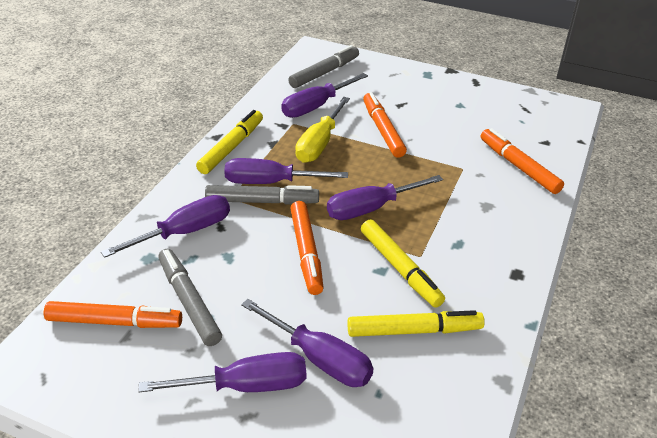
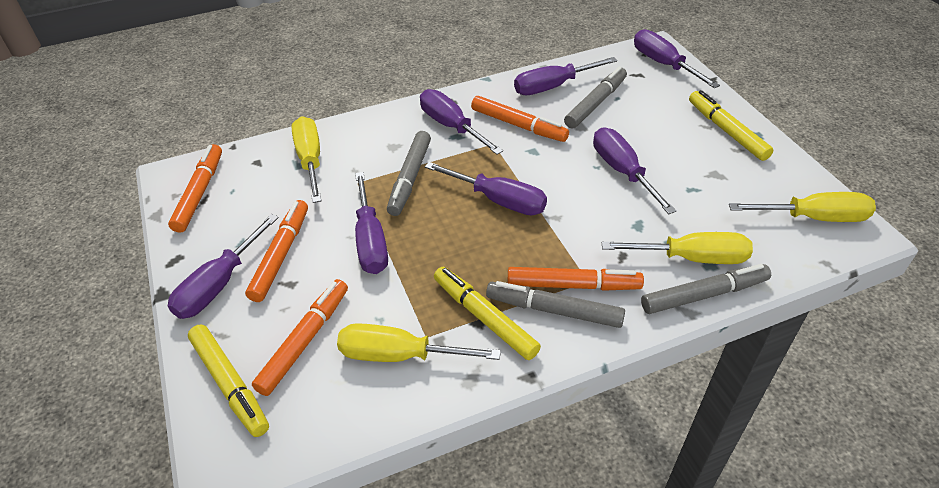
grey marker: [158,249,222,346] [205,185,319,205] [288,45,359,88] = 3 -> [387,131,431,216] [486,281,625,328] [564,66,627,129] [641,264,771,314] = 4
orange marker: [44,301,182,328] [290,201,324,295] [363,92,407,158] [481,128,564,194] = 4 -> [168,144,222,233] [245,200,308,302] [252,279,348,396] [471,96,569,142] [507,267,644,291] = 5
purple screwdriver: [101,195,230,258] [139,352,306,392] [224,158,348,184] [241,299,373,387] [281,73,368,118] [327,175,443,220] = 6 -> [168,214,279,319] [355,172,388,274] [420,89,503,155] [425,162,547,215] [514,57,617,95] [593,128,676,214] [634,29,720,88] = 7
yellow screwdriver: [295,97,350,163] = 1 -> [291,116,321,203] [337,323,501,362] [602,232,753,264] [729,192,876,222] = 4

